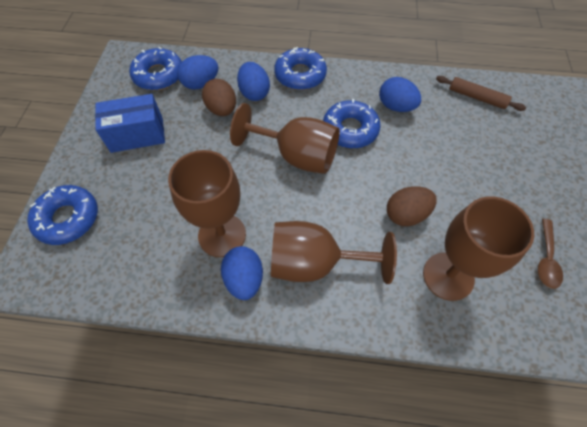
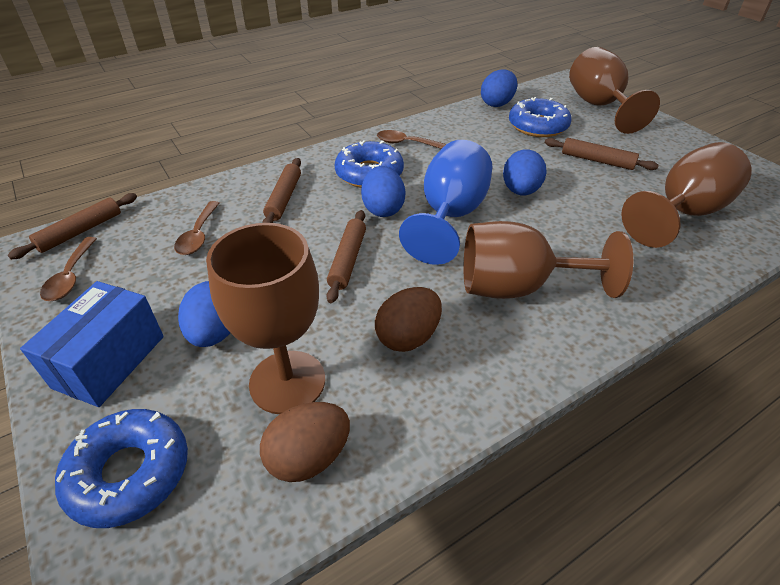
blue donut: [27,185,98,245] [129,47,182,90] [274,47,327,90] [323,99,381,148] = 4 -> [55,409,188,528] [335,140,404,188] [509,97,572,137] = 3
blue goblet: none = 0 -> [399,140,493,265] = 1
brown rolling pin: [436,76,526,111] = 1 -> [8,193,137,259] [262,158,301,223] [326,210,366,303] [545,138,659,170] = 4
brown spoon: [538,218,563,289] = 1 -> [40,237,97,301] [174,201,219,255] [377,130,446,149] = 3

